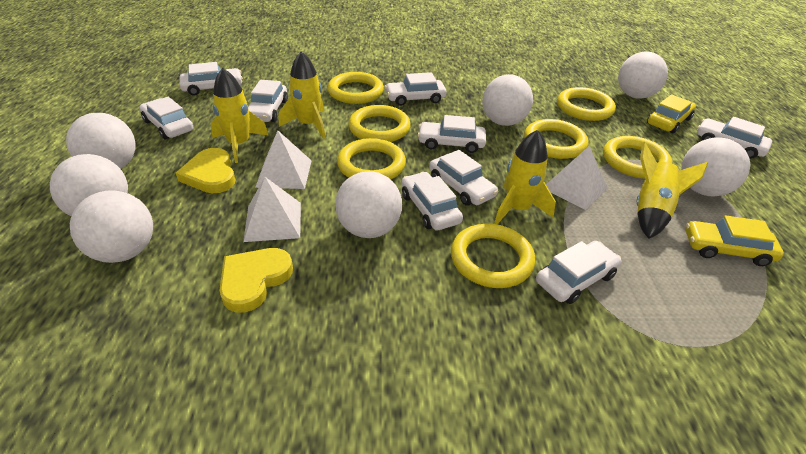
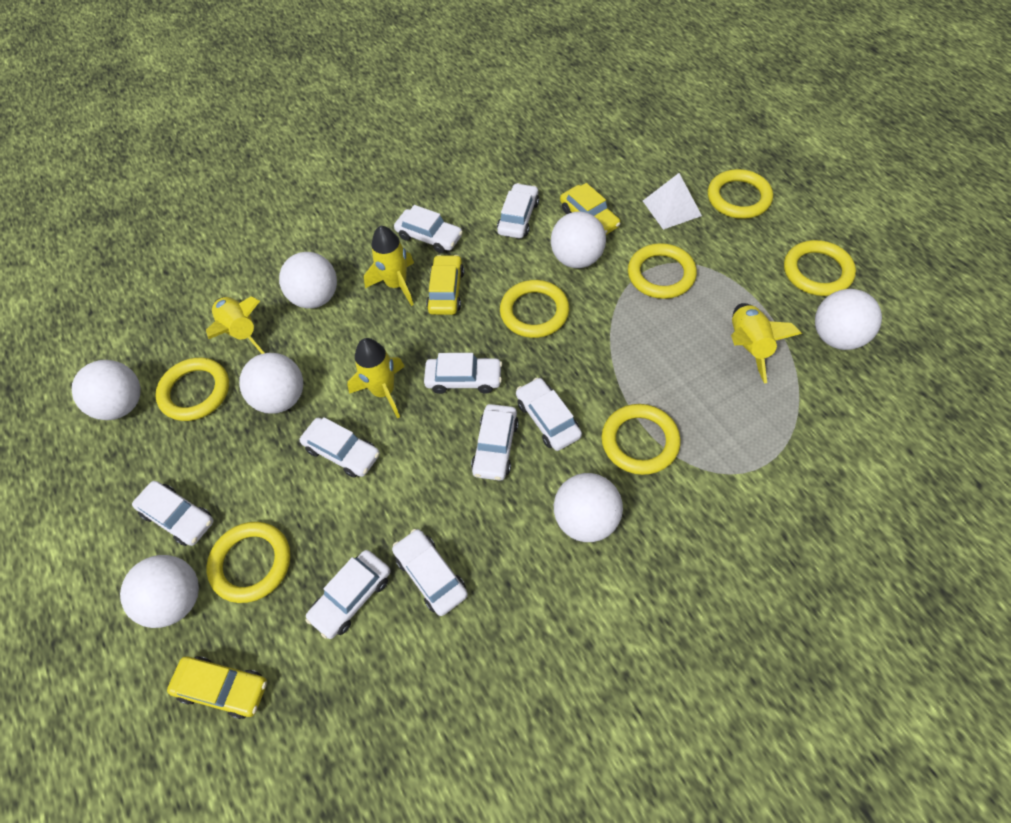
white pyramid: [243,177,301,242] [255,131,312,189] [546,146,608,210] = 3 -> [643,173,702,230] = 1
yellow car: [647,94,696,133] [685,215,784,266] = 2 -> [167,656,267,719] [426,255,464,315] [560,183,620,235] = 3
yellow heart: [176,148,235,193] [219,248,293,313] = 2 -> none = 0

